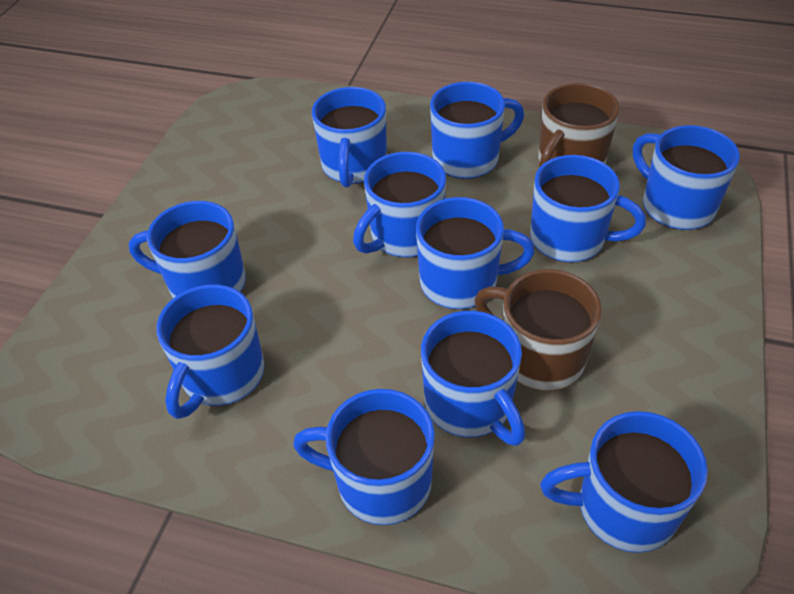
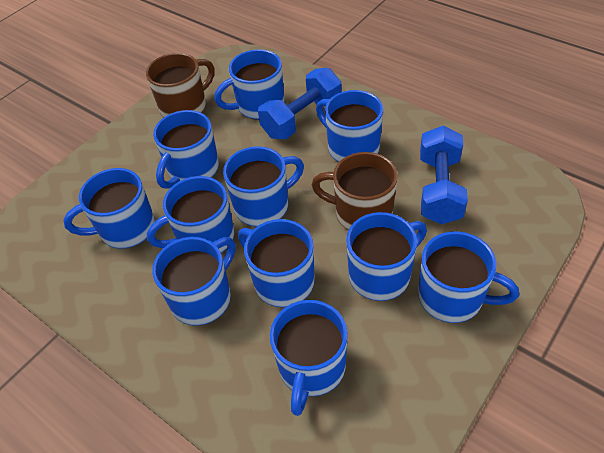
blue dumbbell: none = 0 -> [258,68,342,139] [420,126,468,224] = 2

